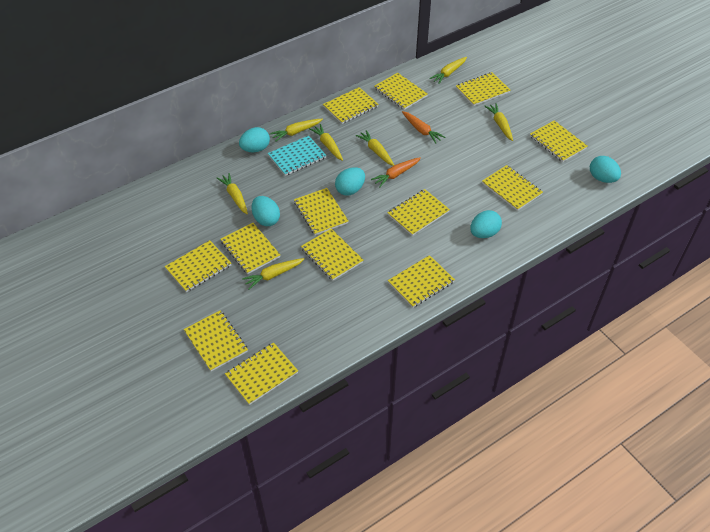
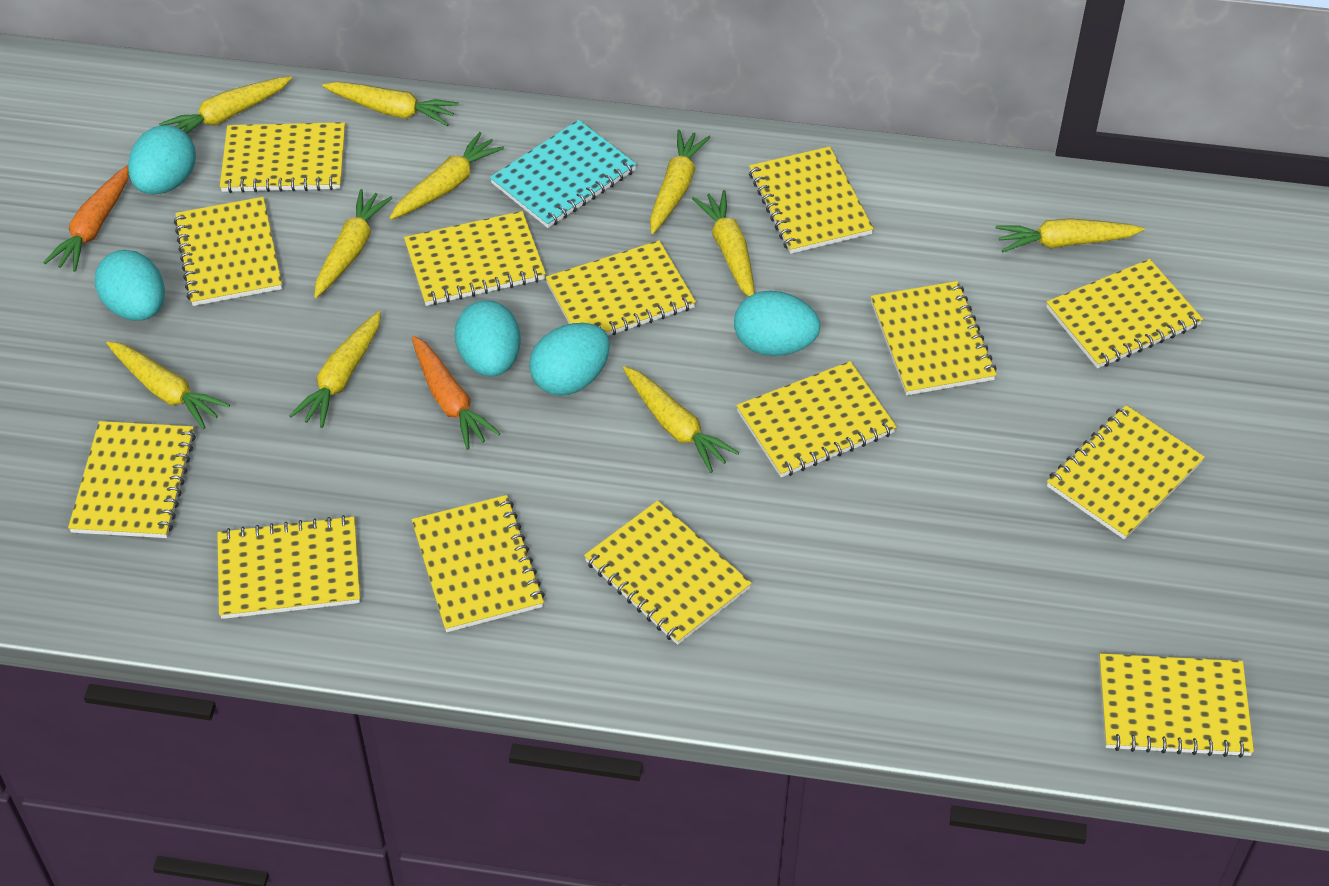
yellow carrot: [217,173,248,214] [242,258,304,289] [270,119,323,142] [309,124,343,161] [355,130,394,166] [429,57,467,84] [485,103,513,141] = 7 -> [106,341,230,429] [159,76,292,134] [289,311,381,428] [314,189,392,298] [322,82,459,126] [389,132,504,220] [623,366,739,473] [650,129,711,234] [692,190,755,297] [995,218,1144,252] = 10
yellow notebook: [165,240,231,292] [184,310,248,371] [220,223,280,274] [225,342,298,405] [294,188,348,235] [301,228,363,281] [323,87,379,124] [374,73,428,110] [388,189,450,236] [388,255,455,308] [456,72,511,106] [482,165,543,211] [530,120,588,162] = 13 -> [68,421,196,538] [174,197,282,306] [217,515,360,619] [220,122,345,193] [404,211,546,306] [412,495,545,632] [545,240,696,336] [584,501,752,645] [736,361,897,477] [749,147,874,254] [871,281,997,395] [1046,259,1203,368] [1047,405,1205,540] [1099,653,1254,758] = 14

